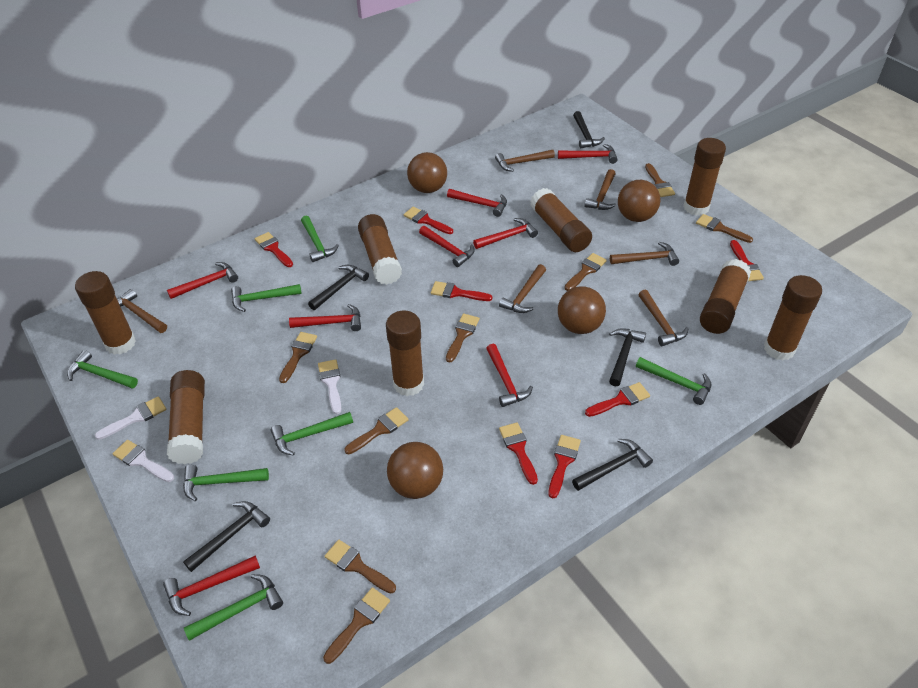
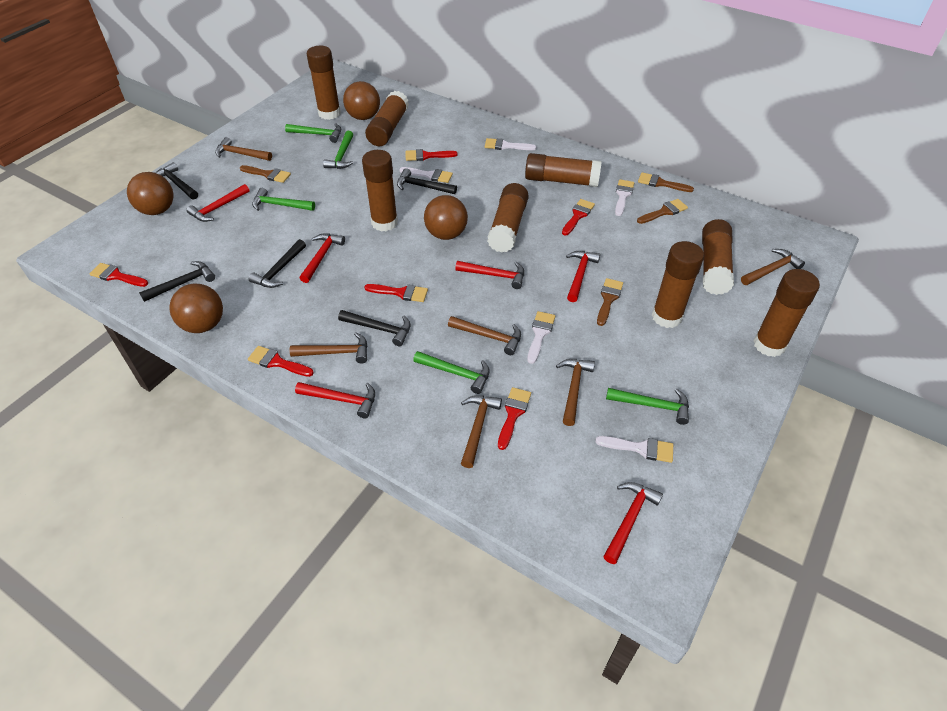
brown brush: [279,332,317,383] [323,587,390,664] [325,540,396,594] [344,407,408,454] [446,313,480,363] [565,253,607,291] [645,163,675,197] [696,214,753,243] = 8 -> [240,165,291,183] [597,278,623,326] [637,199,688,224] [638,172,694,192] = 4
green hammer: [67,350,138,388] [183,465,269,501] [184,574,283,641] [231,284,302,312] [271,412,353,456] [301,216,339,262] [636,357,711,405] = 7 -> [252,188,315,211] [285,123,341,143] [323,131,354,169] [413,351,490,394] [606,388,689,425] = 5
red brush: [255,232,293,267] [404,207,453,234] [431,281,492,301] [499,422,538,485] [548,435,581,498] [585,382,650,417] [730,240,764,281] = 7 -> [89,263,148,287] [248,346,314,377] [364,284,428,302] [405,149,458,161] [498,387,531,450] [562,199,595,235] = 6
red hammer: [163,556,260,616] [167,262,238,299] [289,304,361,331] [419,226,475,267] [447,189,507,217] [473,218,538,249] [486,344,533,407] [558,144,618,164] = 8 -> [186,184,250,222] [295,382,375,418] [300,233,345,283] [455,261,524,289] [566,251,600,302] [603,482,663,564] = 6
white brush: [95,396,167,440] [112,440,174,482] [318,359,342,414] = 3 -> [399,167,453,183] [485,138,536,150] [527,311,555,364] [596,436,673,463] [615,179,634,216] = 5

